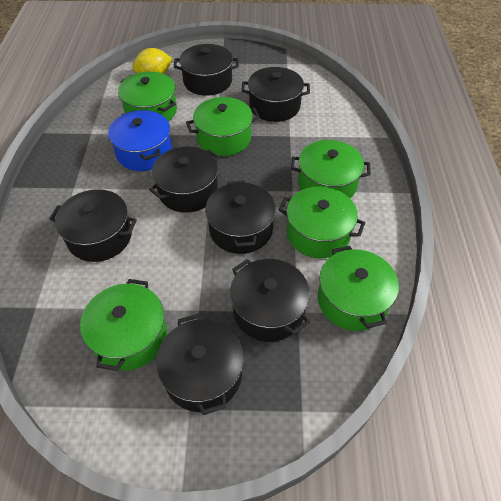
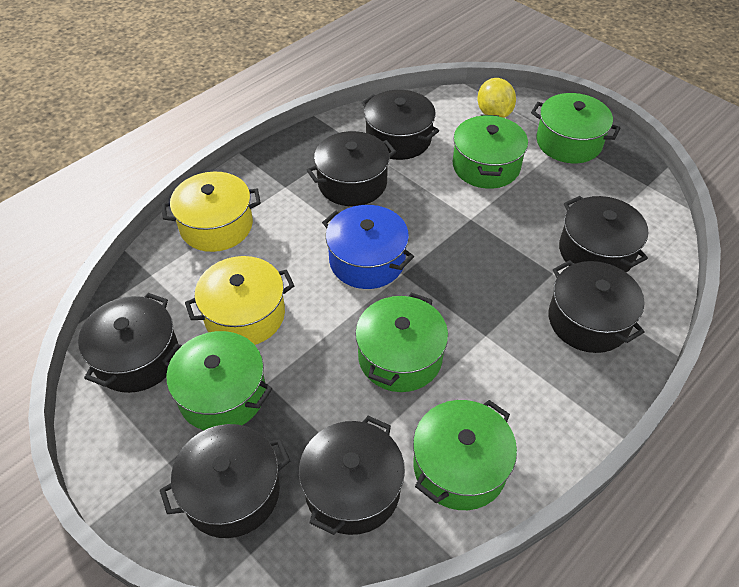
green pot: [80,279,167,371] [118,72,177,121] [186,97,260,156] [278,186,365,258] [291,140,371,198] [318,246,399,331] = 6 -> [162,331,272,430] [355,293,448,392] [413,400,517,510] [453,114,528,189] [531,93,620,163] = 5
yellow pot: none = 0 -> [162,172,261,252] [185,256,294,345] = 2

